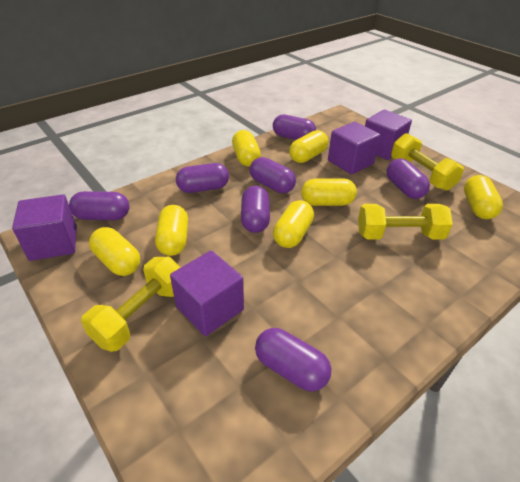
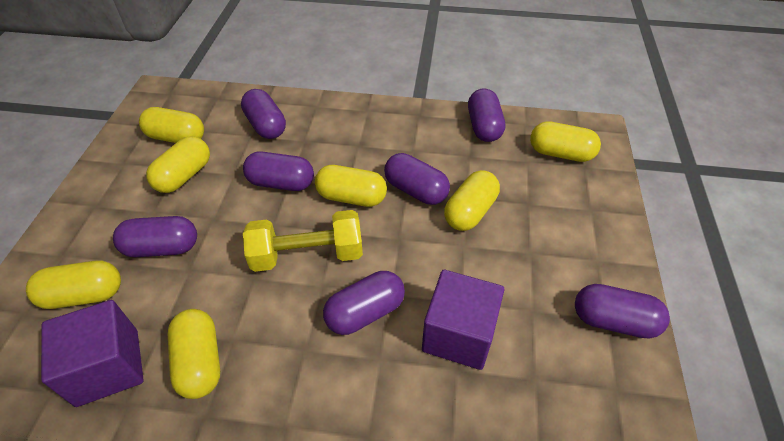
purple cube: [12,194,77,261] [170,251,244,336] [328,121,381,175] [365,109,412,160] = 4 -> [41,300,144,407] [422,270,504,370] = 2
yellow dumbbell: [81,257,181,352] [358,204,453,240] [391,133,464,191] = 3 -> [243,210,363,272] = 1

